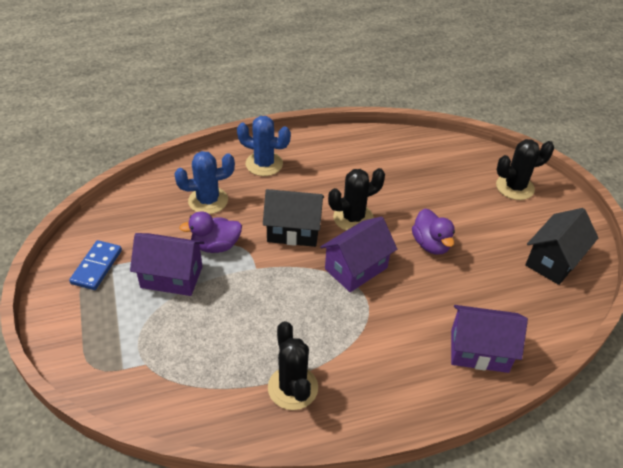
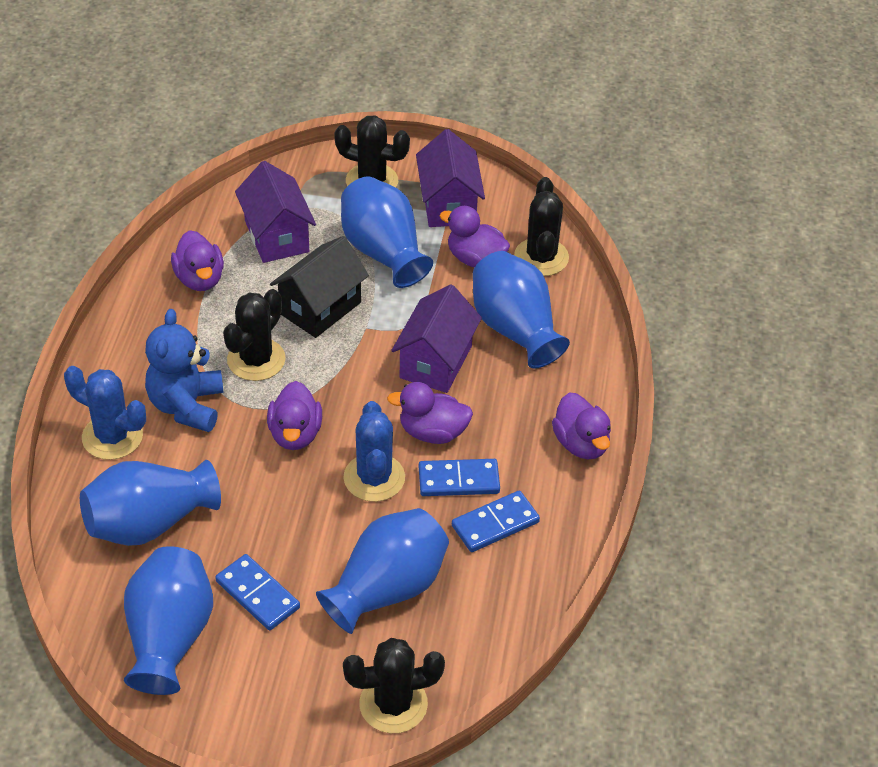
black cactus: [268,321,318,410] [328,168,385,231] [496,139,554,200] = 3 -> [223,289,286,381] [334,115,410,187] [343,638,445,733] [514,177,569,276] = 4
black house: [263,189,324,247] [525,208,598,285] = 2 -> [270,236,369,338] = 1
blue domino: [69,240,122,290] = 1 -> [215,554,300,630] [419,459,500,496] [452,491,540,552] = 3
blue teddy bear: none = 0 -> [145,309,224,432] = 1
blue vase: none = 0 -> [80,460,221,546] [124,546,213,695] [316,508,449,634] [341,176,433,288] [473,251,570,369] = 5
purple duck: [179,212,242,253] [412,208,455,255] = 2 -> [171,230,224,291] [267,381,322,450] [387,382,473,444] [440,206,510,268] [552,392,611,459] = 5

